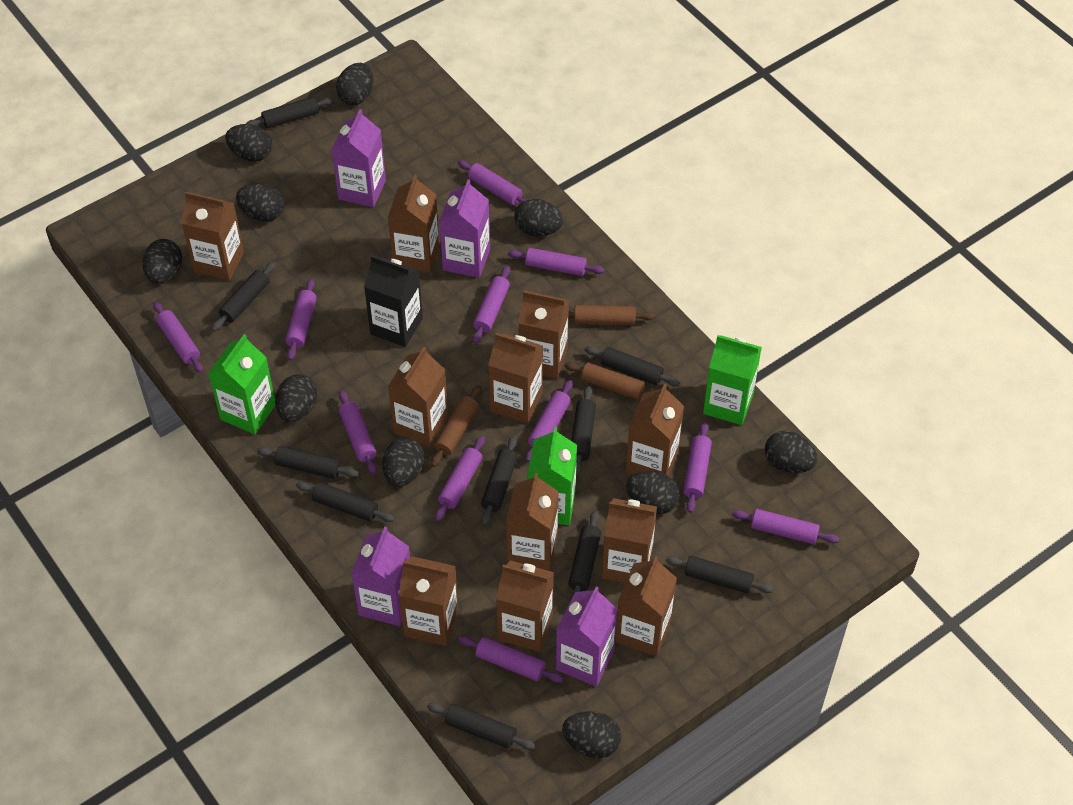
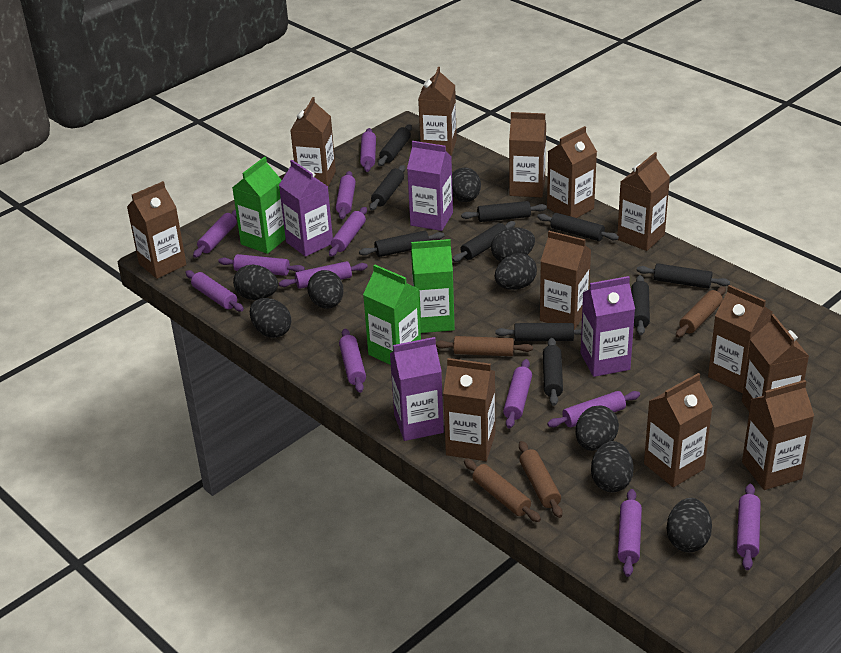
black carton: [364,255,423,347] = 1 -> none = 0
black egg: [142,239,182,283] [225,124,272,162] [236,183,284,222] [275,374,317,422] [336,63,373,105] [382,438,425,487] [514,199,563,236] [562,711,621,758] [626,471,680,514] [765,430,818,473] = 10 -> [233,264,278,300] [250,298,291,338] [307,270,343,309] [452,168,481,202] [491,228,535,262] [495,253,537,290] [575,405,619,451] [591,441,634,492] [667,498,712,552] = 9
brown carton: [181,192,244,281] [388,175,439,273] [388,347,448,447] [398,556,458,646] [488,333,543,424] [496,560,554,652] [506,473,559,571] [518,291,569,379] [602,498,657,583] [615,556,677,656] [626,384,684,476] = 11 -> [127,181,187,279] [290,97,336,187] [418,67,457,156] [443,358,495,461] [509,112,546,198] [540,231,591,330] [547,126,597,218] [617,152,670,251] [644,373,713,487] [708,285,773,393] [742,314,809,411] [742,380,814,490] = 12
brown rolling pin: [431,385,481,467] [564,362,650,400] [569,305,655,325] = 3 -> [436,336,533,356] [464,459,541,522] [519,441,563,518] [676,286,726,338] = 4
purple rolling pin: [153,302,203,373] [286,278,317,360] [339,390,377,474] [435,436,485,521] [458,160,527,205] [458,636,564,683] [473,266,510,344] [508,248,604,276] [526,380,573,462] [683,422,712,513] [732,509,839,544] = 11 -> [185,270,244,312] [193,209,237,258] [218,254,305,276] [279,261,368,289] [329,207,367,257] [336,171,356,219] [339,328,366,393] [360,128,376,172] [503,359,532,428] [547,391,640,427] [618,489,642,577] [737,484,761,570] = 12

